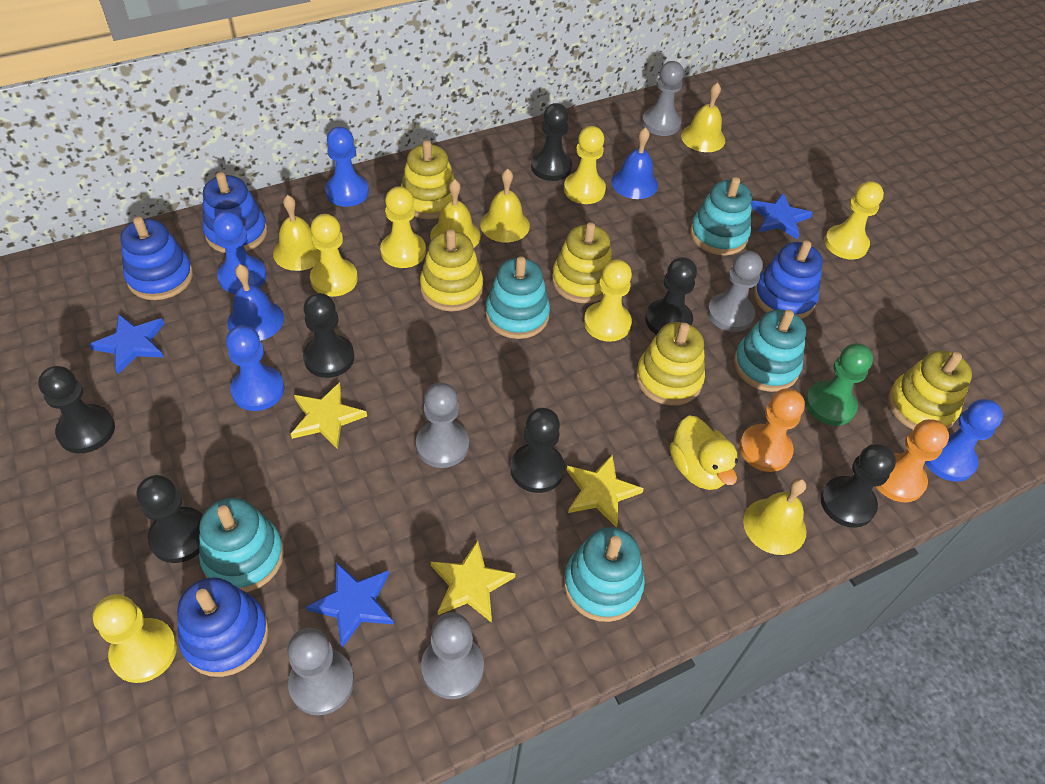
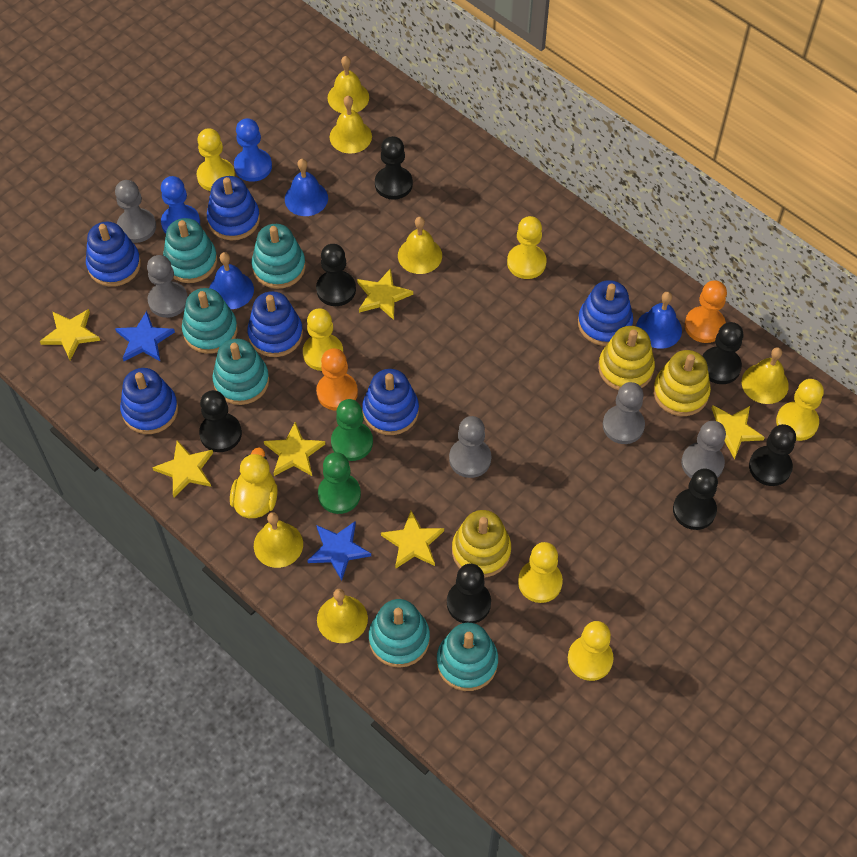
blue bell: [227,264,284,341] [611,127,658,199] = 2 -> [209,252,254,309] [285,159,328,216] [636,292,682,349] = 3
blue pawn: [213,211,267,294] [226,325,285,411] [325,127,369,207] [925,399,1003,482] = 4 -> [161,176,200,234] [234,118,272,182] = 2
blue stacking toy: [120,216,193,300] [177,577,269,677] [202,172,267,253] [754,240,823,319] = 4 -> [86,222,141,287] [120,368,178,434] [207,176,260,240] [247,291,303,357] [362,369,419,435] [578,280,633,346] = 6
blue star: [89,314,165,374] [306,562,394,648] [751,193,813,240] = 3 -> [115,311,175,361] [307,521,371,581] = 2
green pawn: [805,343,873,426] = 1 -> [318,452,361,514] [331,399,373,461] = 2
turquoise stacking toy: [199,498,284,592] [485,257,550,339] [564,527,645,622] [690,177,752,255] [734,309,806,392] = 5 -> [163,218,217,283] [182,288,238,354] [213,339,269,405] [252,224,306,289] [369,599,430,668] [437,623,498,691] = 6
yellow bell: [273,195,320,271] [430,179,481,248] [480,169,530,242] [681,82,725,152] [743,478,806,555] = 5 -> [254,512,303,568] [317,589,368,643] [327,56,369,113] [330,96,372,154] [398,217,442,274] [742,347,789,404] = 6
yellow stacking toy: [401,140,455,219] [420,229,483,311] [552,222,613,303] [636,322,705,406] [888,350,972,430] = 5 -> [452,510,511,578] [598,326,655,390] [653,350,711,416] = 3
yellow star: [291,382,367,449] [431,540,515,623] [566,455,644,528] = 3 -> [40,309,100,360] [152,440,213,497] [264,422,325,476] [357,268,413,320] [381,511,444,569] [712,405,765,459] = 6

